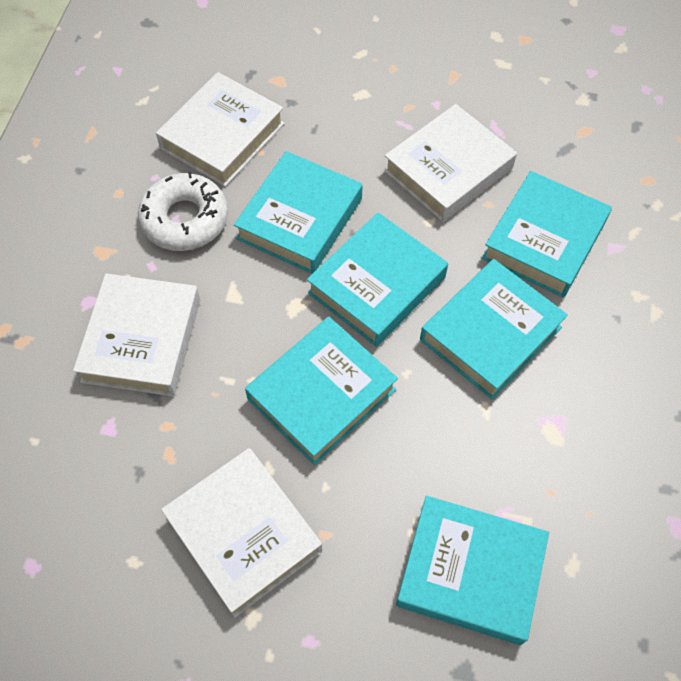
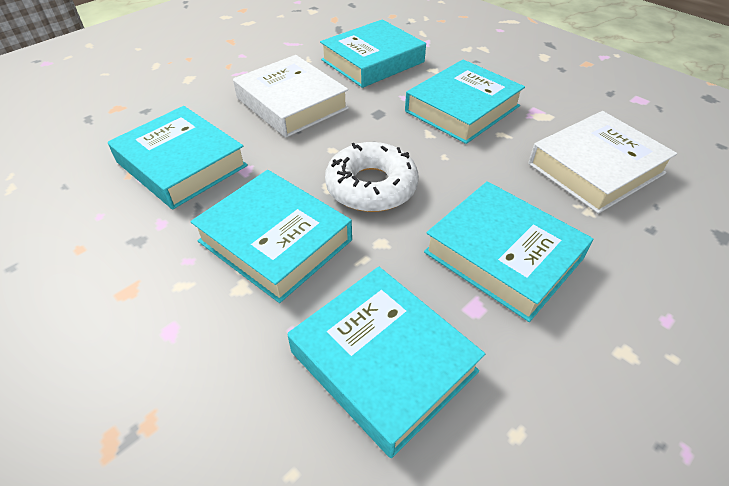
white book: [73,273,200,397] [156,72,285,187] [161,448,322,618] [384,104,517,222] = 4 -> [233,55,349,138] [528,111,677,214] = 2

